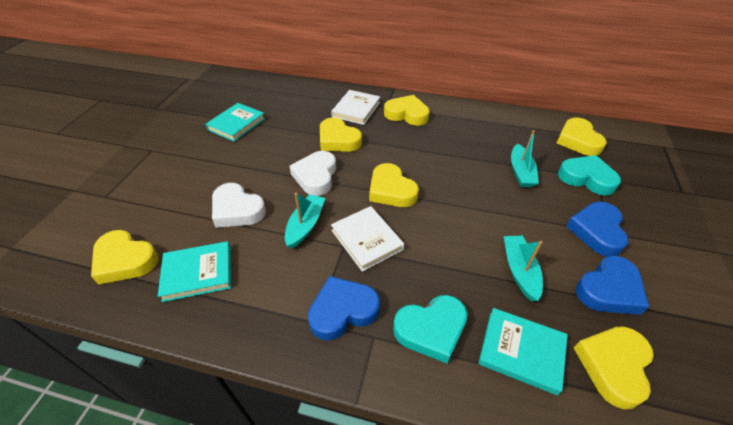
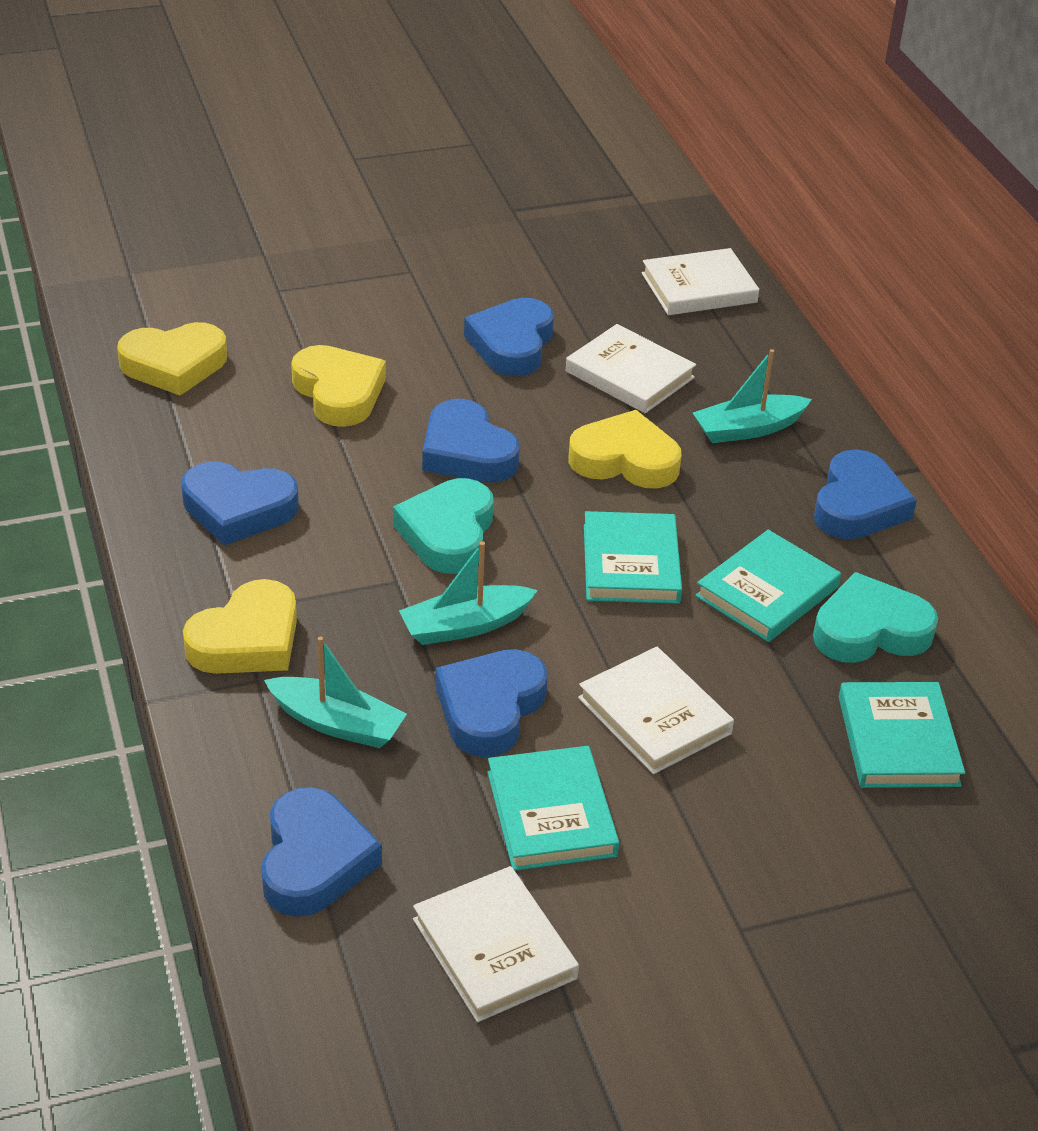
blue heart: [308,276,380,341] [566,202,629,257] [576,256,649,315] = 3 -> [181,461,299,546] [261,787,382,917] [422,399,519,482] [436,649,548,757] [464,298,554,376] [814,449,917,540] = 6
turquoise book: [158,241,231,302] [206,103,265,142] [478,308,568,395] = 3 -> [487,746,619,871] [584,511,682,604] [695,530,841,642] [839,682,965,788] = 4
white book: [331,90,380,125] [331,206,404,272] = 2 -> [413,866,579,1022] [566,324,696,413] [578,647,734,774] [642,248,759,315] = 4
white heart: [212,183,266,228] [289,151,336,196] = 2 -> none = 0
yellow heart: [91,230,159,285] [320,117,362,152] [369,163,419,207] [384,95,430,126] [557,118,607,156] [574,326,654,409] = 6 -> [117,322,227,396] [183,579,297,674] [291,345,386,427] [568,410,682,488] = 4

